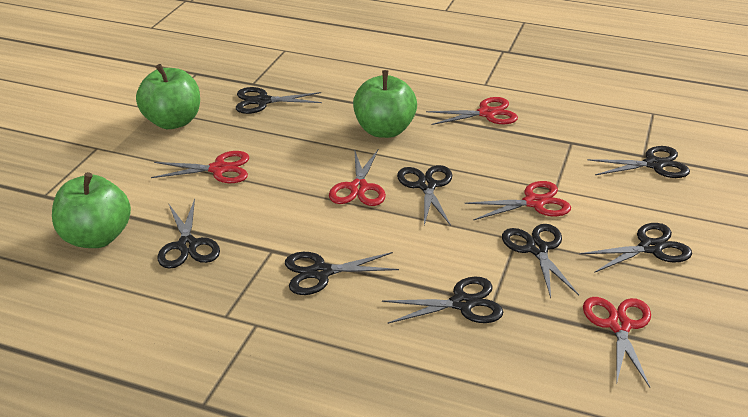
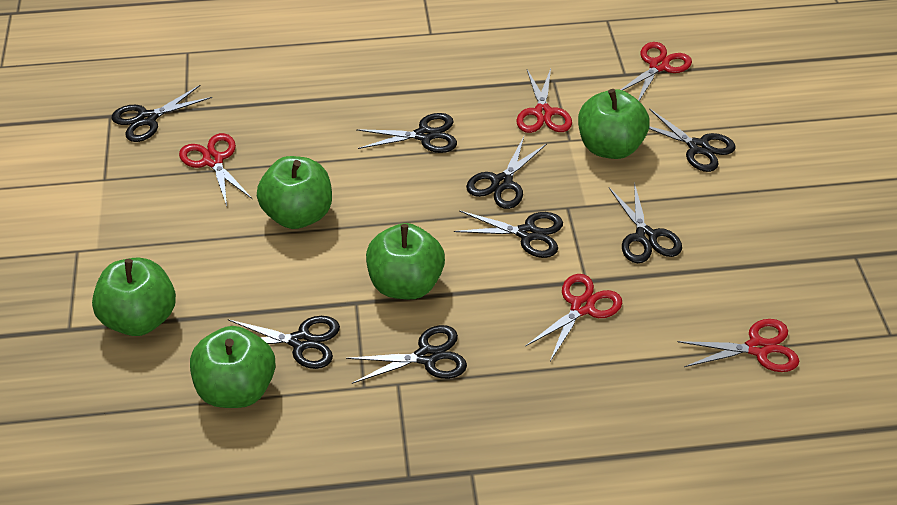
green apple: [52,172,131,248] [136,64,200,129] [353,70,417,138] = 3 -> [92,257,176,336] [190,326,276,408] [257,156,332,229] [366,223,445,299] [578,89,650,159] = 5

